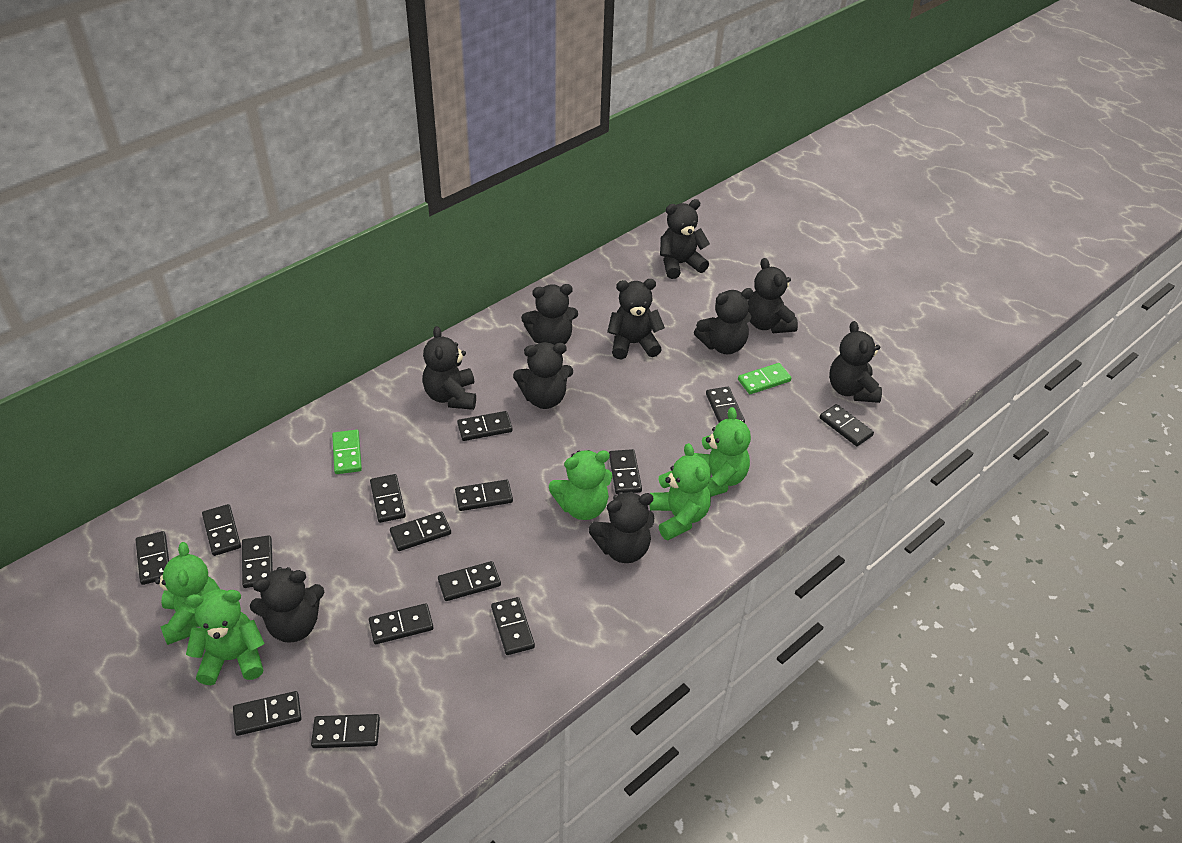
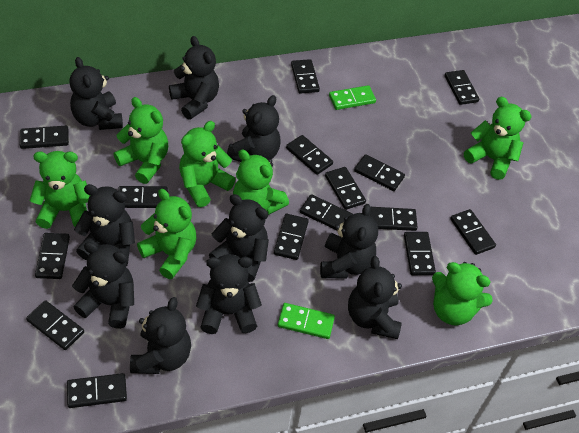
green teddy bear: [155,542,220,645] [186,589,265,685] [549,450,613,520] [650,443,711,541] [694,407,751,497] = 5 -> [29,151,90,229] [114,97,168,184] [137,189,196,279] [179,121,235,207] [233,149,289,215] [432,262,493,326] [464,97,532,180] = 7

